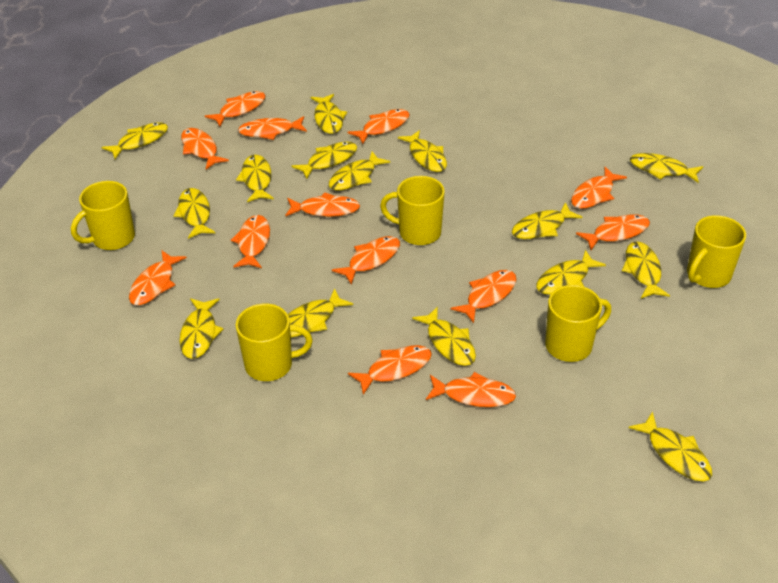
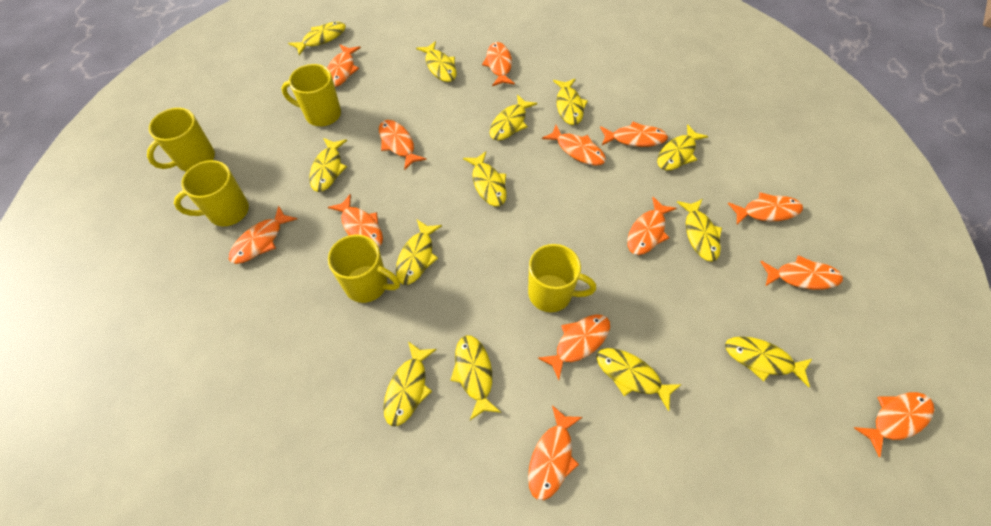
yellow fish: [102,122,168,159] [173,188,215,239] [179,298,223,359] [236,155,274,202] [288,288,353,338] [292,142,357,179] [311,94,347,134] [329,151,390,191] [398,130,447,172] [412,306,476,366] [512,202,582,239] [536,250,606,295] [622,241,670,299] [629,411,712,481] [630,153,703,183] = 15 -> [288,22,346,55] [309,138,347,192] [383,341,437,426] [396,220,442,285] [416,41,457,82] [450,335,501,420] [463,151,507,206] [490,94,537,141] [553,79,588,125] [596,348,682,411] [657,125,708,170] [677,199,722,262] [725,336,812,387] = 13

